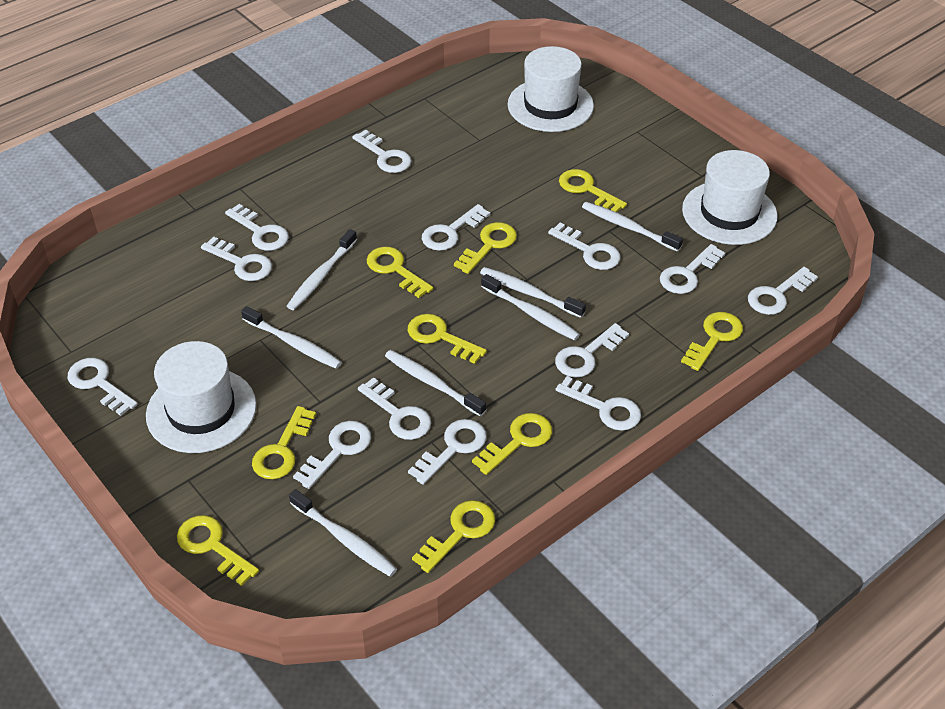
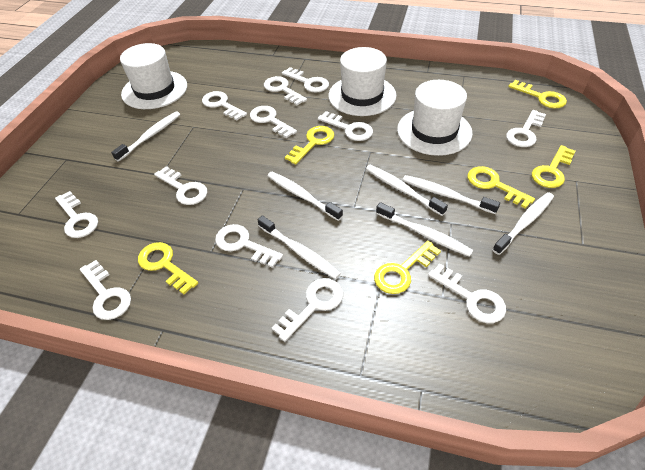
white key: [68,358,138,416] [201,236,272,281] [225,204,289,251] [293,421,371,489] [352,130,412,173] [358,377,431,440] [408,419,487,485] [422,204,490,251] [548,223,620,270] [555,323,629,377] [556,376,641,431] [660,244,725,294] [748,267,818,315] = 13 -> [55,191,98,238] [80,260,131,320] [154,166,207,205] [202,91,247,120] [215,224,283,268] [250,106,297,138] [264,76,307,105] [272,278,343,342] [282,67,329,93] [318,111,373,141] [428,264,506,323] [506,110,546,147] = 12
yellow key: [177,515,259,586] [252,406,316,479] [367,247,433,298] [408,314,487,364] [412,500,495,573] [454,222,517,274] [472,413,552,475] [559,169,627,212] [681,312,743,371] = 9 -> [138,242,198,294] [285,126,334,165] [374,241,441,294] [468,166,535,209] [508,80,567,108] [532,145,575,188] = 6

